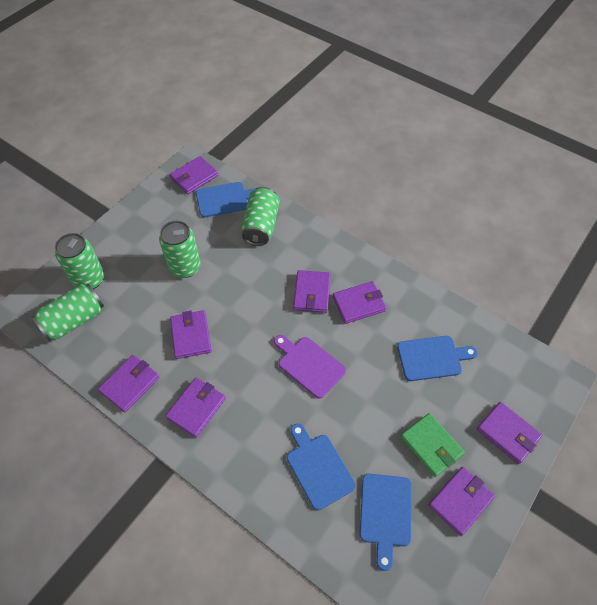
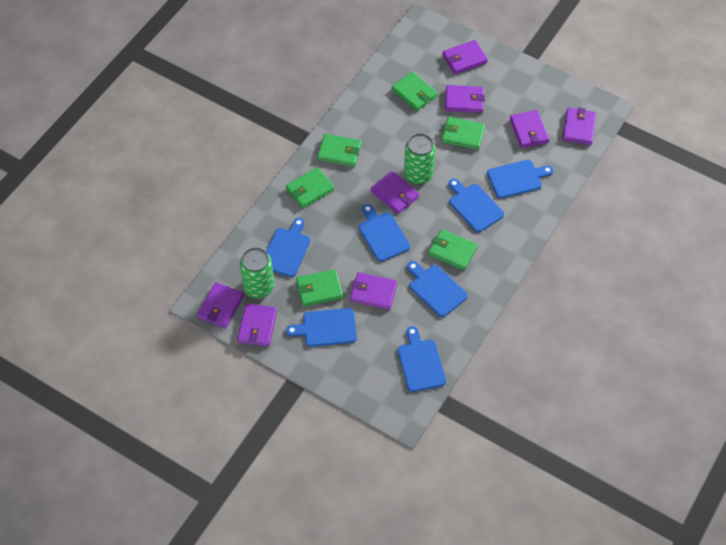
blue cutting board: [196,182,256,217] [287,424,356,510] [360,473,411,571] [397,336,478,381] = 4 -> [266,218,311,277] [286,308,357,347] [358,204,410,262] [398,326,446,392] [407,261,468,317] [448,179,504,232] [487,160,553,199] = 7
green can: [32,284,104,341] [55,233,104,289] [159,221,201,278] [241,187,279,246] = 4 -> [240,247,274,298] [404,133,435,184] = 2
green wallet: [401,413,465,477] = 1 -> [286,167,335,208] [296,269,343,307] [317,134,362,167] [392,72,438,111] [428,229,478,270] [442,117,485,150] = 6
purple cutting board: [274,335,346,399] = 1 -> none = 0

